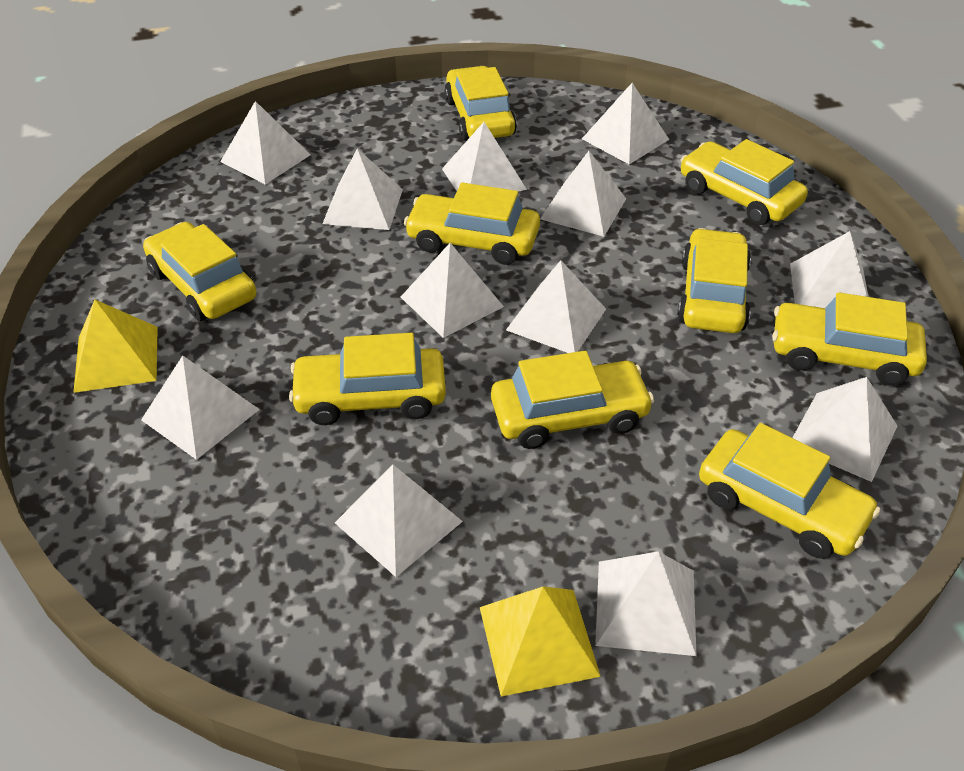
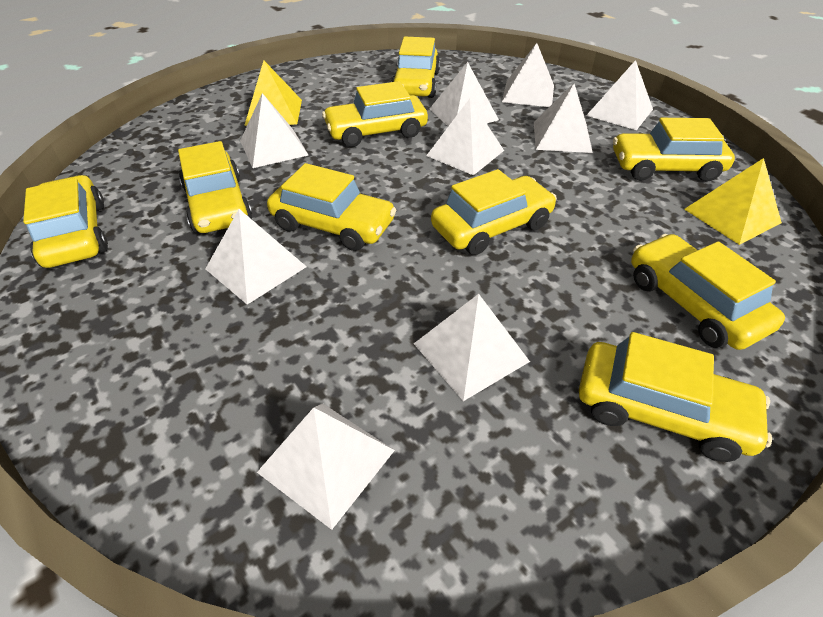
white pyramid: [141,355,260,460] [220,101,311,184] [322,148,403,230] [335,465,463,577] [401,243,504,338] [442,122,527,192] [506,260,606,353] [540,151,626,237] [582,83,669,164] [595,551,697,656] [790,231,869,308] [792,377,897,482] = 12 -> [205,209,307,305] [240,93,308,168] [257,403,395,530] [414,294,530,401] [426,99,504,175] [430,62,499,126] [502,43,554,107] [534,84,593,153] [586,60,653,130] = 9

